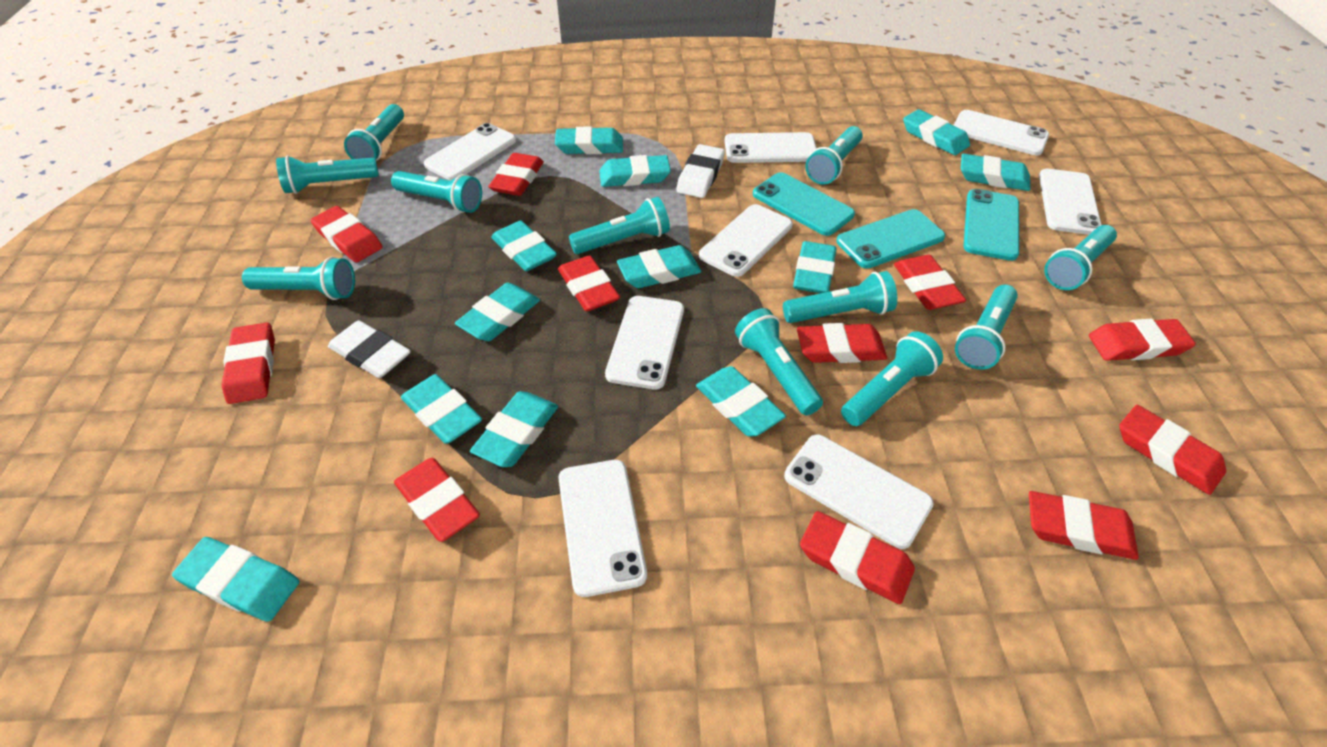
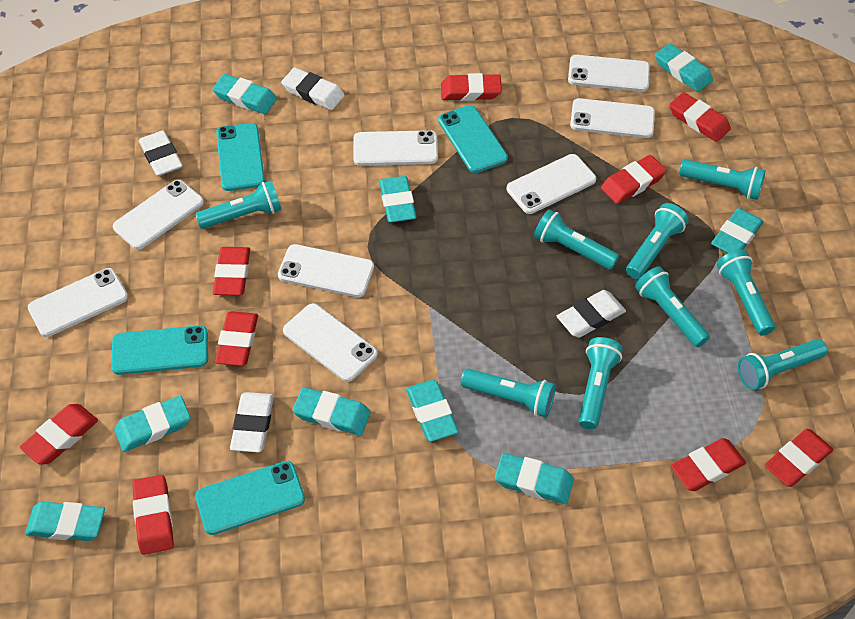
red eraser: [222,323,275,404] [311,206,383,263] [394,458,480,542] [488,153,544,196] [558,255,620,311] [797,323,887,363] [800,511,915,604] [894,255,966,310] [1029,491,1139,560] [1089,319,1196,361] [1119,405,1226,495] = 11 -> [20,404,98,464] [132,475,174,555] [213,247,250,296] [215,311,258,366] [441,73,502,101] [601,155,667,204] [669,92,731,142] [671,438,746,491] [765,429,833,487] = 9
turquoise eraser: [172,537,299,622] [401,374,482,444] [455,283,540,341] [470,391,558,467] [491,221,557,271] [555,126,623,154] [599,155,671,187] [617,245,701,288] [696,366,786,437] [793,241,837,293] [903,109,970,155] [961,154,1030,191] = 12 -> [25,501,105,541] [114,395,191,452] [212,74,277,114] [292,387,371,436] [379,176,417,223] [406,380,458,442] [495,453,574,504] [655,43,713,92] [711,208,764,253] = 9
turquoise flashlight: [242,257,355,300] [276,156,379,194] [344,104,404,161] [391,171,482,213] [569,197,670,254] [735,308,823,415] [783,271,897,323] [805,126,863,185] [841,331,943,426] [955,284,1018,370] [1044,225,1117,290] = 11 -> [196,180,282,229] [461,369,556,417] [534,209,619,270] [579,337,623,430] [626,203,688,279] [635,266,710,347] [679,159,765,200] [717,250,775,335] [738,339,827,390] = 9
turquoise phone: [753,172,855,236] [836,209,945,269] [963,189,1019,261] = 3 -> [111,325,208,375] [195,461,305,535] [216,123,265,191] [438,105,508,173] = 4
white eraser: [328,320,411,378] [676,144,725,198] = 2 -> [139,131,183,176] [230,392,274,453] [281,67,345,110] [557,290,626,338] = 4

